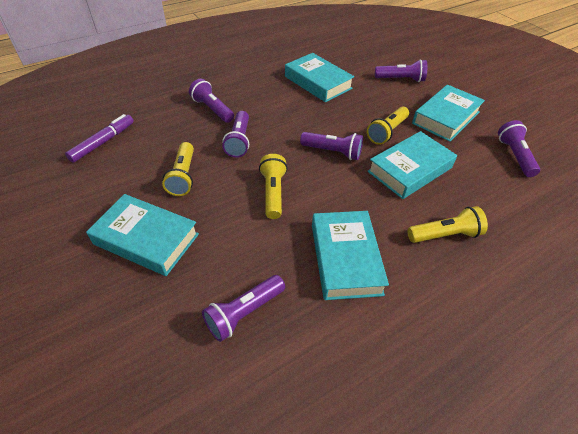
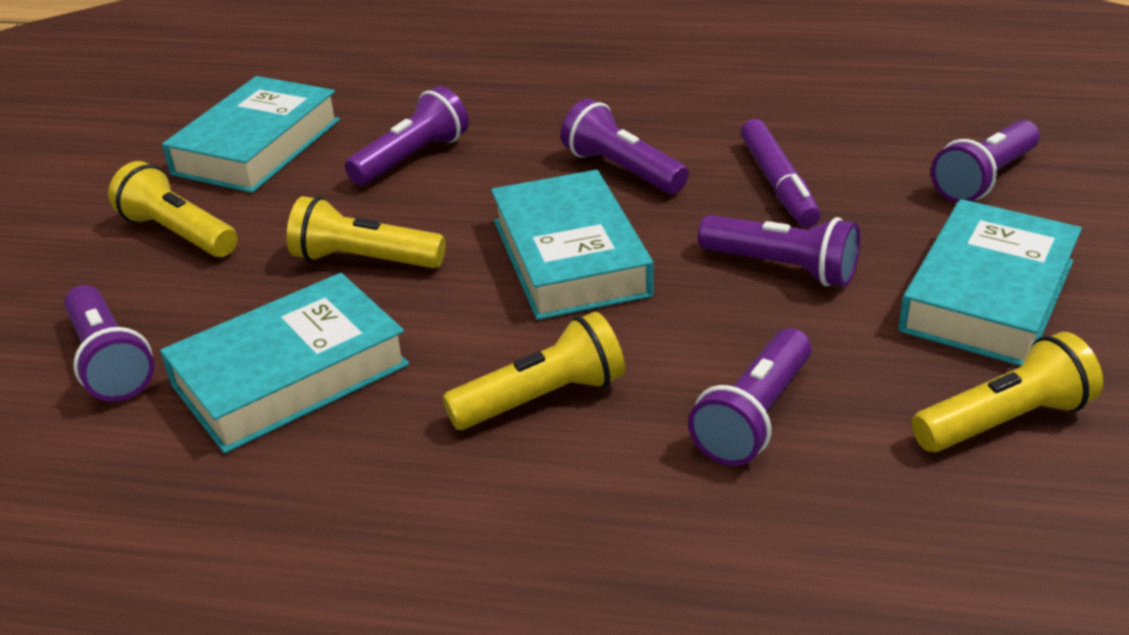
turquoise book: [86,194,199,276] [285,53,354,102] [312,211,389,300] [367,131,457,199] [412,85,485,142] = 5 -> [160,273,409,453] [162,76,340,193] [491,170,654,320] [898,199,1082,366] = 4

